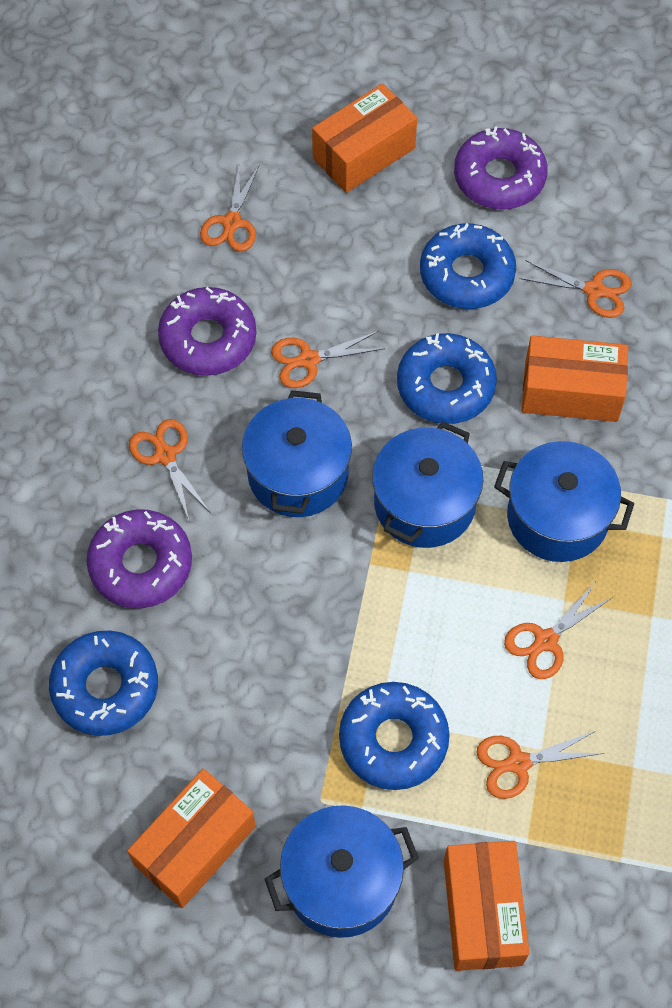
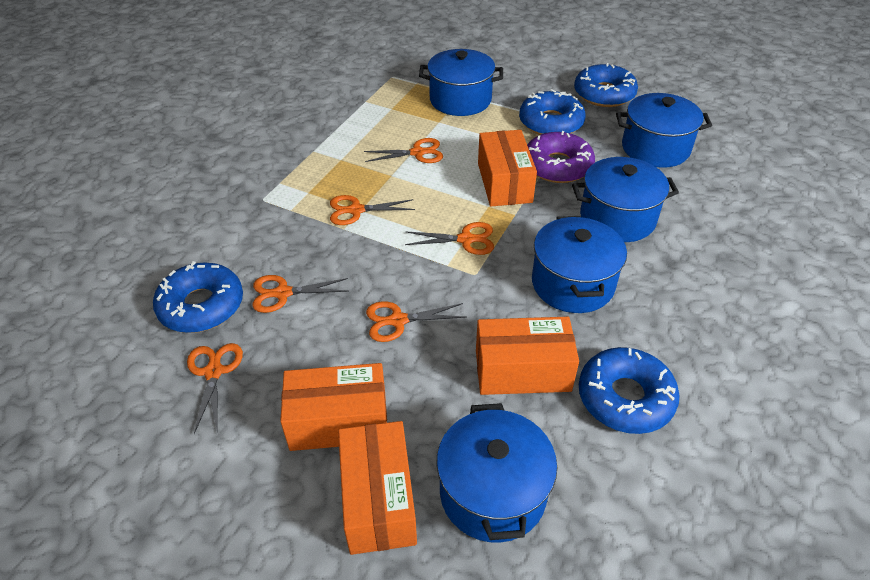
blue pot: [242,390,352,517] [265,805,419,938] [372,421,483,548] [494,441,634,562] = 4 -> [419,49,503,116] [437,403,557,543] [532,216,627,313] [572,157,679,242] [616,93,712,168] = 5
purple donut: [86,509,192,608] [158,287,256,376] [454,126,548,209] = 3 -> [527,131,595,183] = 1

